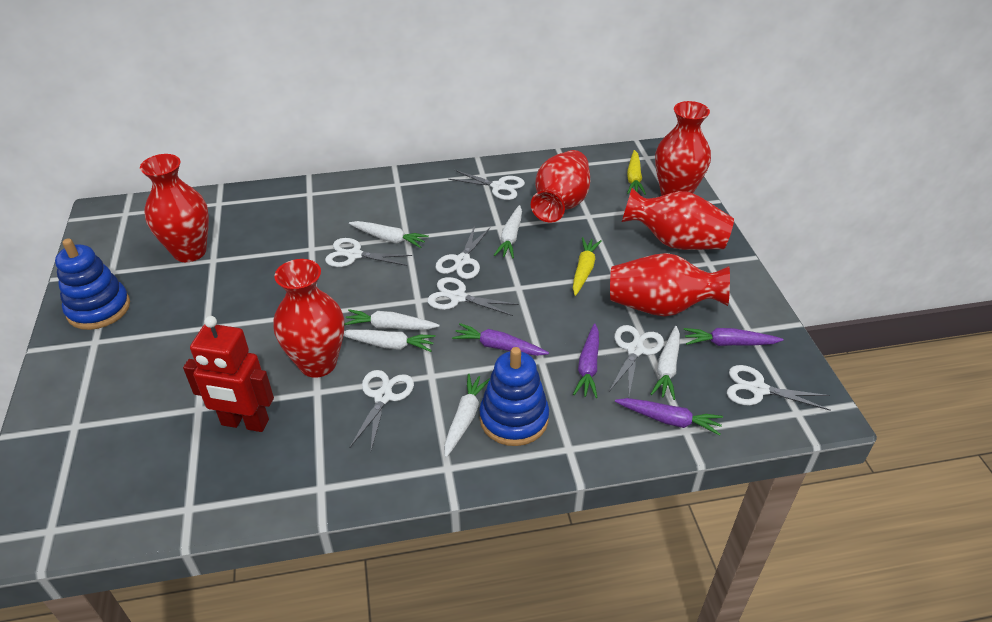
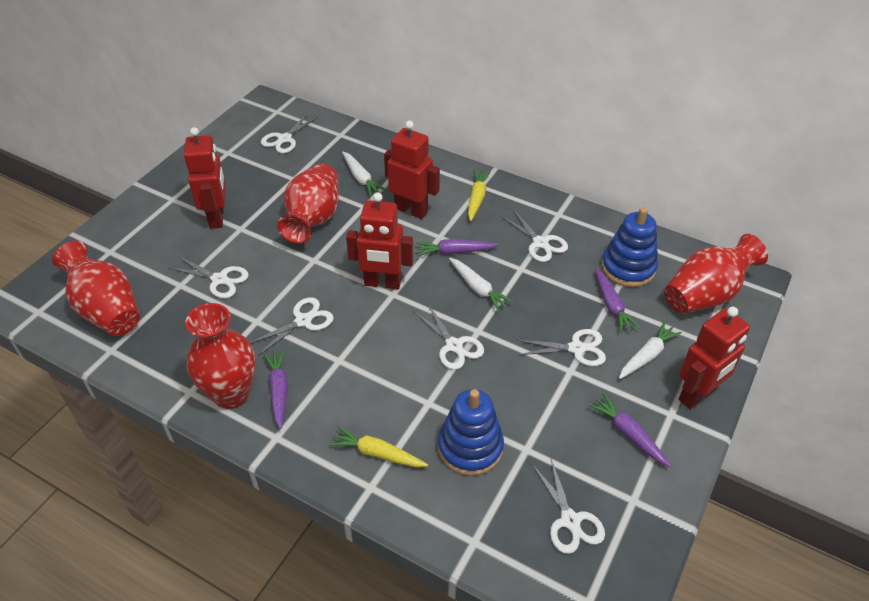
red robot: [183,316,274,432] = 1 -> [184,127,226,229] [346,193,413,289] [384,121,440,219] [679,307,750,409] = 4
red vase: [140,154,209,262] [273,259,344,378] [531,150,590,222] [610,253,730,317] [622,188,734,250] [655,101,711,196] = 6 -> [52,241,140,336] [185,303,255,409] [277,163,339,244] [664,234,768,314] = 4
white carrot: [344,309,440,330] [344,329,436,352] [349,221,429,248] [444,374,490,458] [494,205,522,258] [651,326,680,400] = 6 -> [342,152,386,196] [449,258,513,312] [619,321,682,379] = 3

